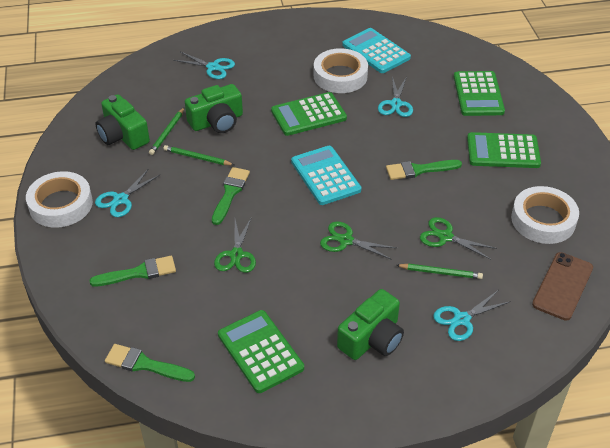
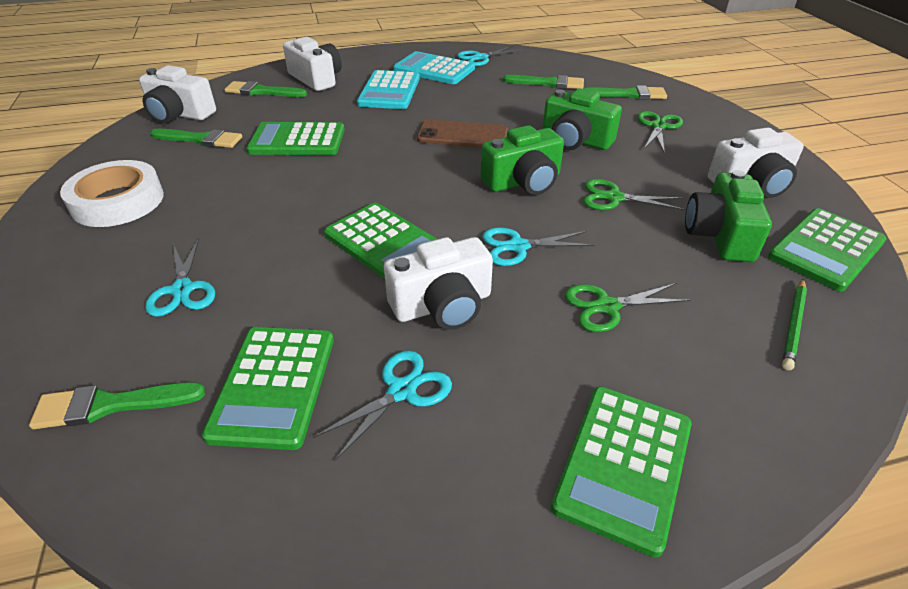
green brush: [89,256,176,287] [105,344,195,382] [212,167,250,225] [386,160,462,180] = 4 -> [29,382,206,429] [150,129,242,148] [225,81,307,97] [503,75,584,89] [584,85,667,100] = 5
green calculator: [218,310,304,393] [271,92,347,136] [454,71,505,116] [467,132,541,168] = 4 -> [202,327,334,450] [247,122,345,155] [324,203,437,279] [551,386,692,558] [768,208,887,291] = 5
green pencil: [149,108,184,155] [163,145,234,165] [396,263,483,279] = 3 -> [782,279,807,370] = 1
white camera: none = 0 -> [139,65,216,124] [283,37,342,91] [384,237,493,330] [708,127,804,198] = 4
white tape: [26,171,93,228] [314,48,368,93] [511,186,579,244] = 3 -> [60,160,164,227] = 1

